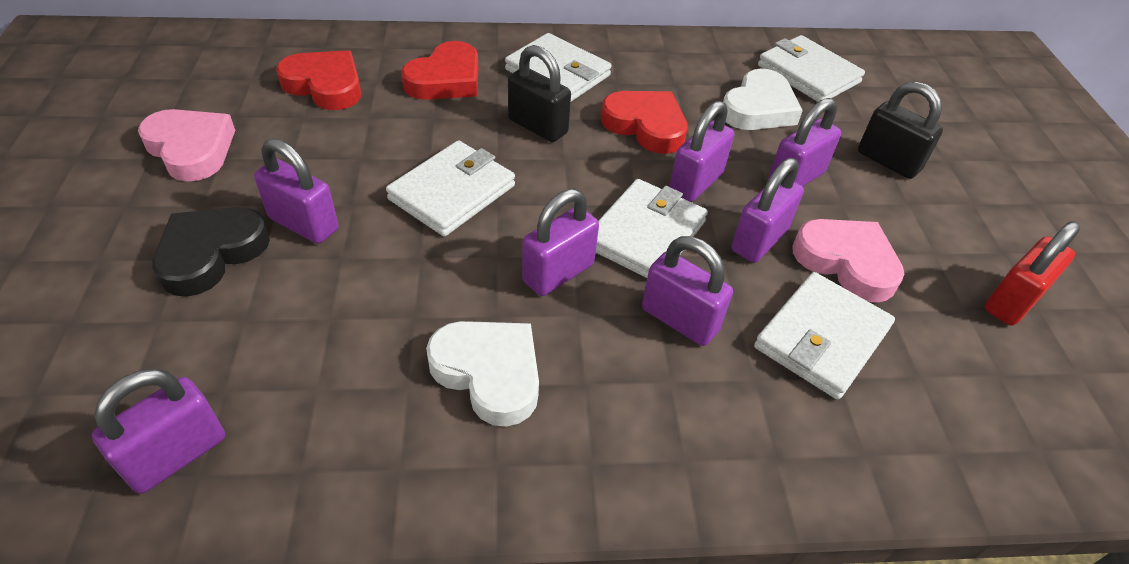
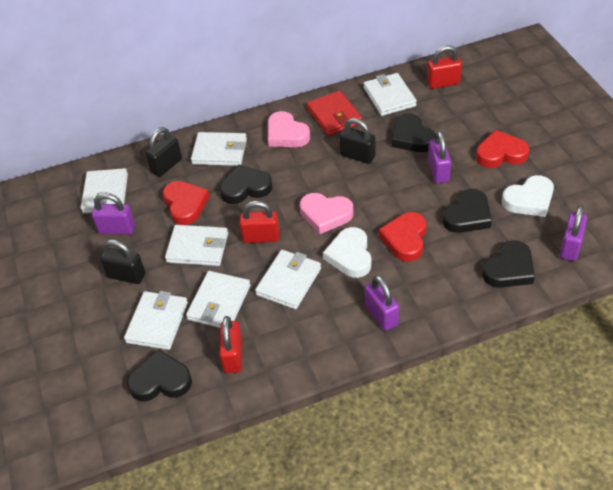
black heart: [152,207,270,297] = 1 -> [127,350,192,401] [220,164,272,204] [392,113,436,152] [443,189,492,233] [482,240,535,288] = 5
black padlock: [508,45,571,142] [858,81,943,179] = 2 -> [100,240,145,284] [145,127,182,177] [339,118,376,164] = 3
purple padlock: [92,369,225,494] [254,138,339,244] [522,189,599,296] [642,236,733,346] [669,101,734,202] [731,158,804,263] [768,98,841,187] = 7 -> [92,193,135,235] [365,275,399,331] [428,131,451,183] [560,205,587,261] = 4
red padlock: [985,221,1081,326] = 1 -> [219,316,243,373] [239,201,280,243] [427,45,462,89] = 3
red wallet: none = 0 -> [307,90,362,136] = 1
white wallet: [386,140,515,236] [505,33,611,102] [596,179,708,278] [754,272,895,399] [758,35,865,102] = 5 -> [81,168,128,213] [124,291,188,350] [165,225,228,266] [186,271,250,328] [191,132,247,166] [255,250,321,309] [363,73,417,116] = 7

